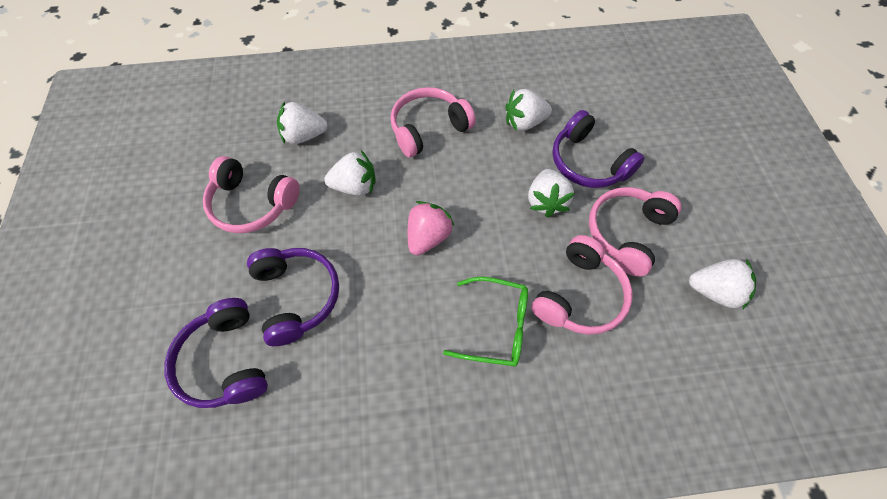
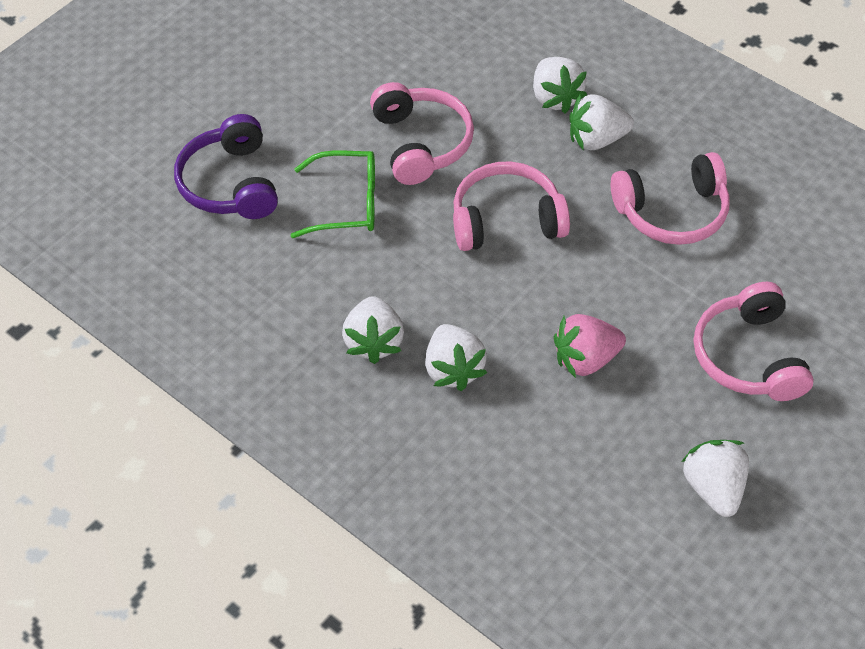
purple headphones: [164,298,268,408] [247,248,339,346] [552,110,644,188] = 3 -> [174,114,278,219] = 1

